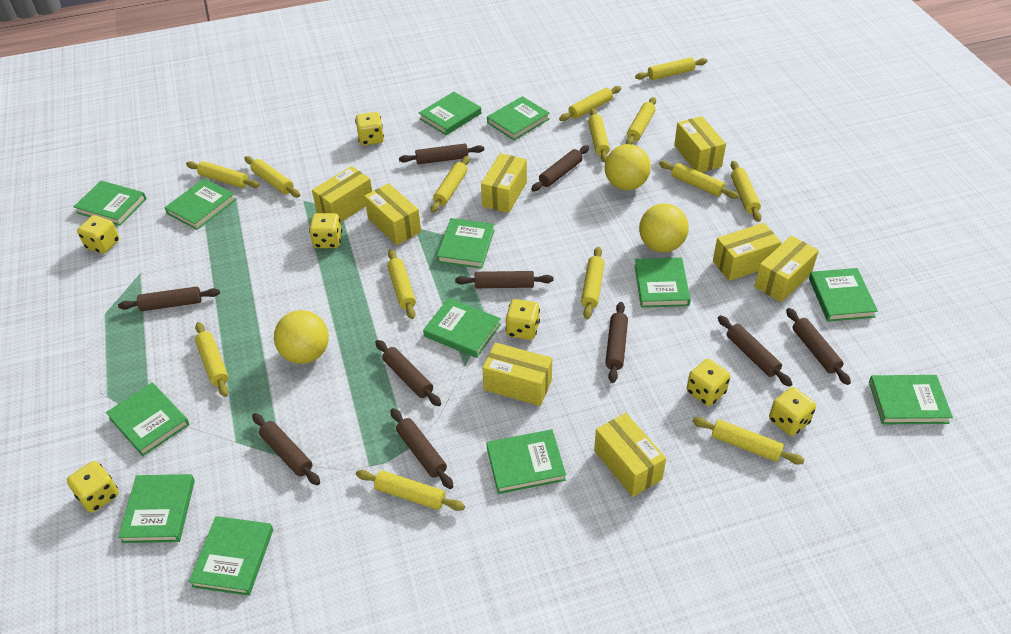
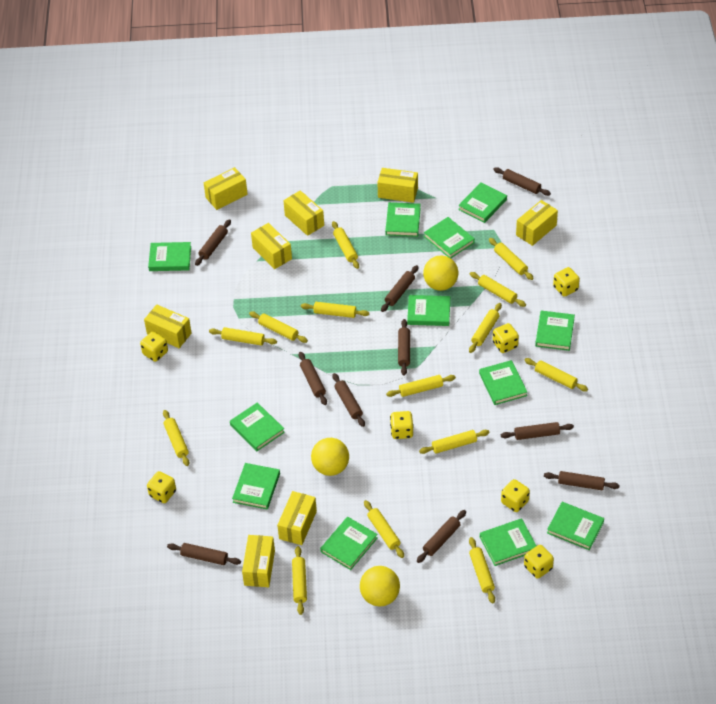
green book: [74,181,146,226] [106,383,190,456] [118,474,195,543] [165,178,236,230] [189,516,273,596] [419,92,481,135] [423,298,501,358] [437,218,495,269] [486,430,566,494] [487,96,550,140] [634,257,691,308] [809,268,878,322] [869,375,953,424] = 13 -> [148,242,191,271] [230,402,285,451] [232,463,280,510] [320,517,378,570] [385,202,421,237] [407,295,450,326] [424,217,475,258] [458,183,507,223] [479,360,527,405] [480,518,536,566] [535,311,575,351] [547,502,604,550] = 12

